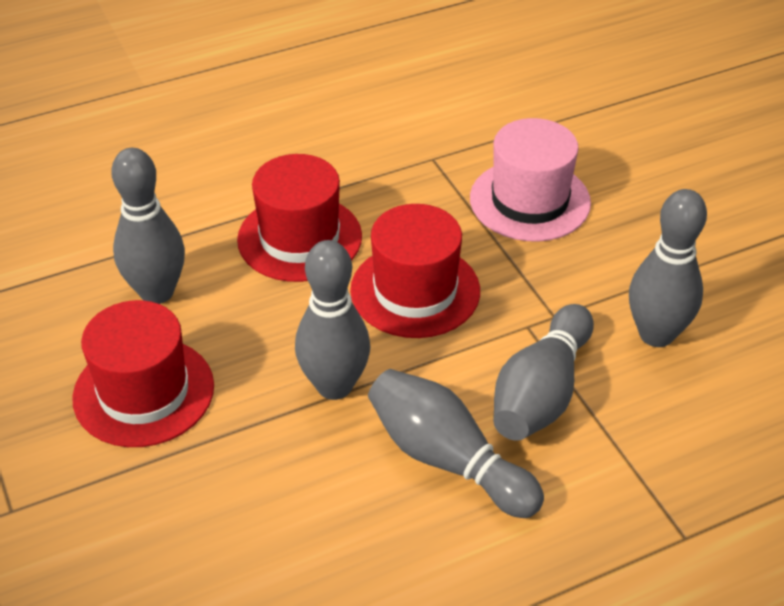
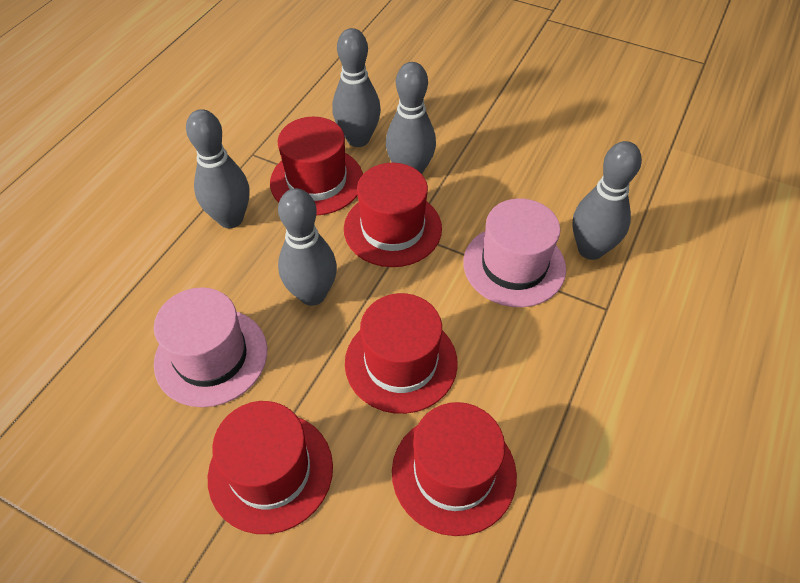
pink hat: [470,118,591,242] = 1 -> [154,287,267,407] [463,198,566,307] = 2
red hat: [72,300,214,447] [237,154,362,282] [350,204,480,338] = 3 -> [208,401,333,534] [270,117,363,215] [344,163,442,267] [345,293,458,414] [392,402,517,536] = 5

